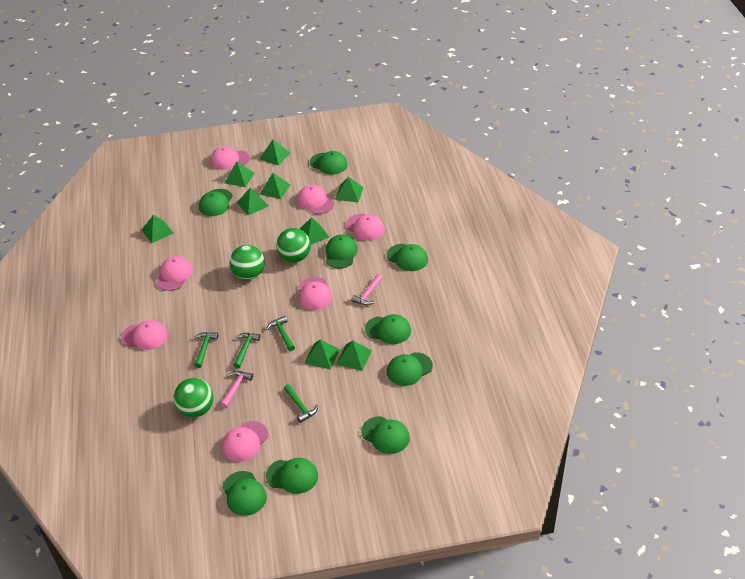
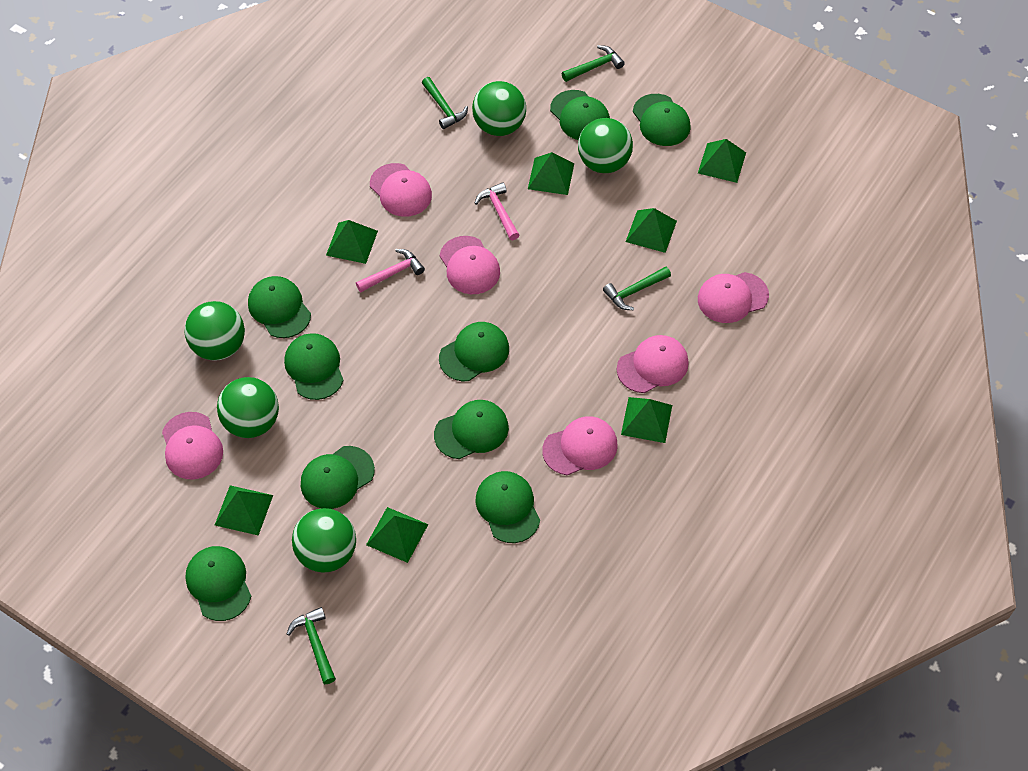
green ball: [174,378,213,418] [230,245,265,280] [276,228,311,262] = 3 -> [184,301,245,361] [217,377,279,438] [292,508,356,572] [472,81,526,136] [578,118,633,173] = 5
green pyramid: [141,215,174,243] [225,162,254,187] [237,188,269,215] [260,139,290,165] [260,173,290,199] [300,217,329,244] [304,339,340,370] [335,177,363,202] [336,341,372,371] = 9 -> [215,485,273,536] [326,220,378,264] [366,507,428,563] [528,152,574,195] [621,397,672,443] [626,208,677,253] [698,139,746,183] = 7
pink cap: [121,320,168,350] [156,256,193,291] [211,146,250,169] [222,421,268,462] [297,185,334,214] [298,277,332,310] [346,214,385,241] = 7 -> [162,412,223,479] [370,163,432,217] [440,236,500,294] [542,416,618,475] [617,335,689,393] [698,272,769,323] = 6

